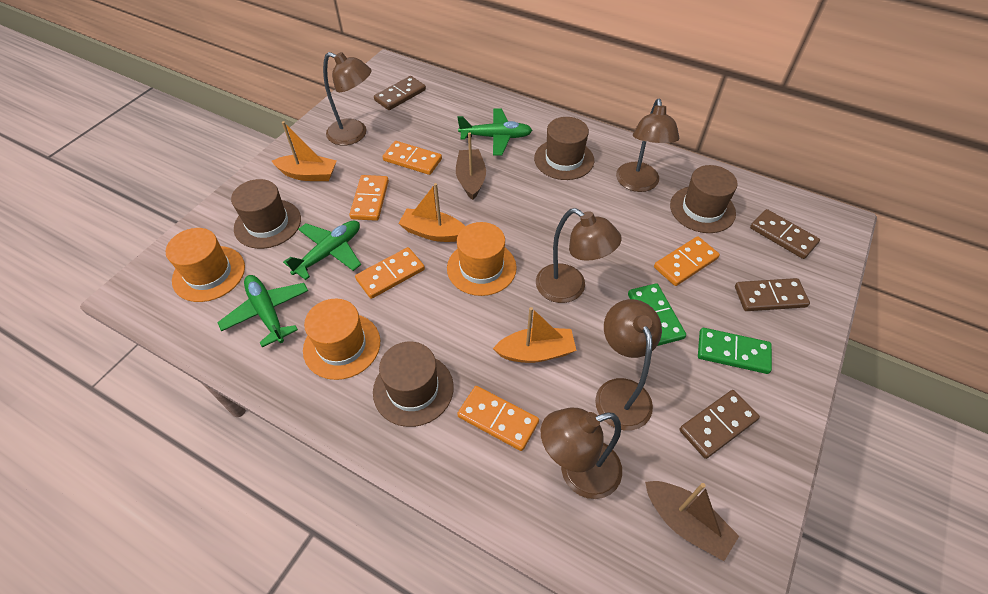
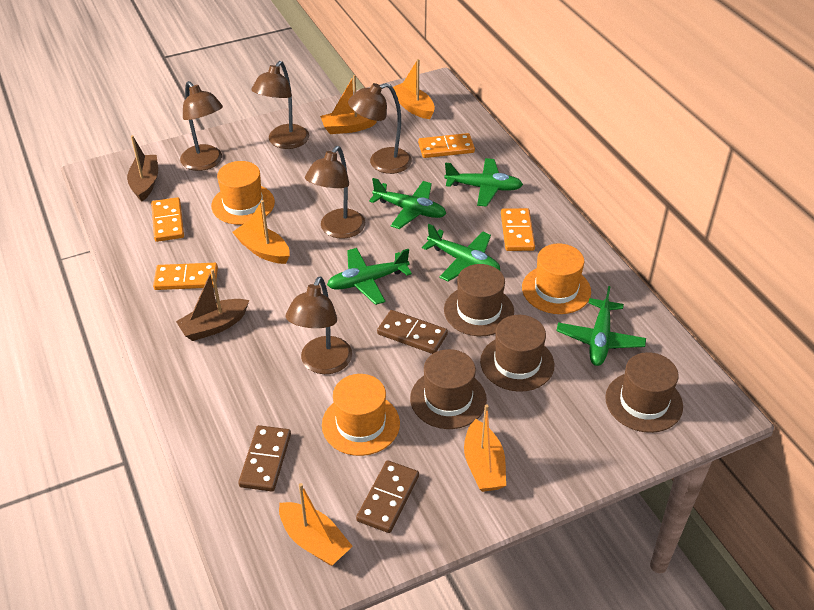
brown domino: [374,76,426,110] [679,390,760,459] [735,278,810,311] [750,209,820,259] = 4 -> [238,425,291,492] [356,460,419,533] [377,310,448,354] = 3
green domino: [628,283,686,346] [698,328,772,374] = 2 -> none = 0
green plane: [217,275,308,347] [283,220,361,280] [457,109,532,155] = 3 -> [327,248,412,305] [369,178,446,229] [422,224,500,281] [444,158,523,207] [557,286,646,366] = 5
orange boat: [272,121,337,181] [398,183,466,242] [493,307,577,363] = 3 -> [232,200,290,264] [279,483,353,566] [320,75,377,134] [393,59,435,119] [464,404,506,492] = 5
orange domino: [349,175,389,221] [355,247,425,299] [383,141,442,175] [457,386,539,451] [654,236,720,286] = 5 -> [151,197,184,242] [153,263,218,290] [418,133,475,158] [501,208,535,251] = 4

